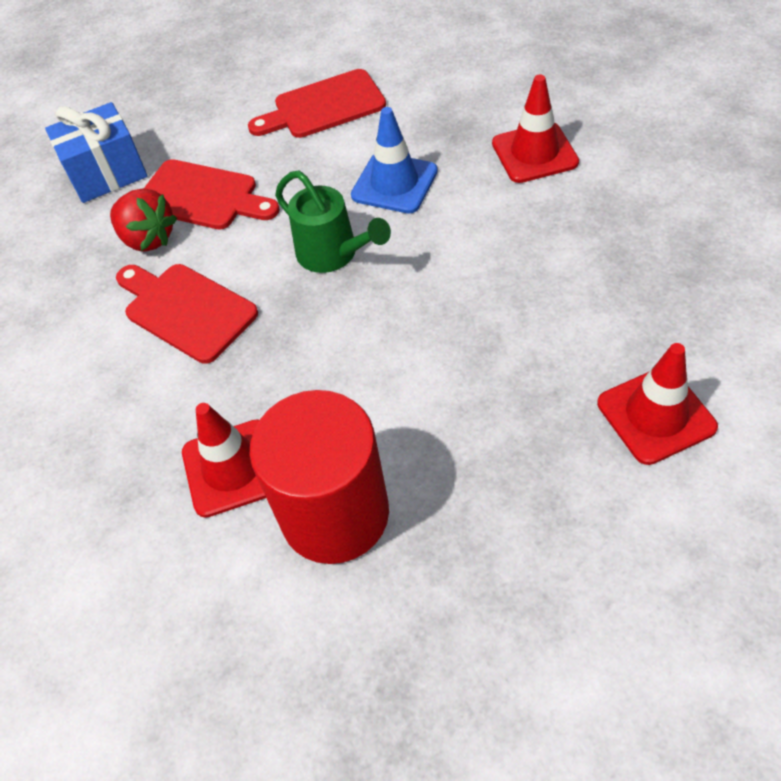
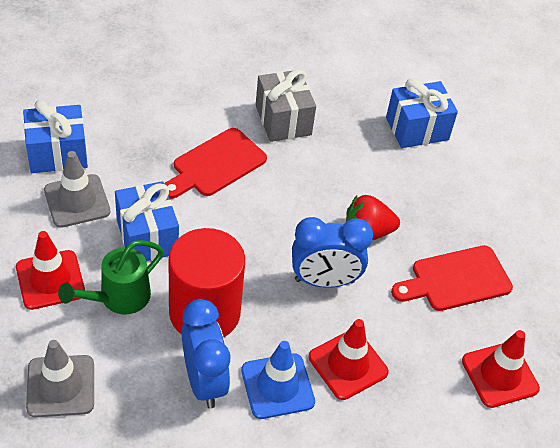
blue clock: none = 0 -> [182,299,230,409] [292,217,373,288] = 2
blue gift: [45,102,147,203] = 1 -> [23,100,88,173] [115,181,179,261] [386,78,458,148] = 3
grey gift: none = 0 -> [256,69,316,142] = 1
grey traffic cone: none = 0 -> [26,340,94,417] [44,151,111,228] = 2
red cutting board: [116,264,258,364] [144,159,280,230] [248,69,386,138] = 3 -> [164,128,267,199] [391,245,513,311] = 2

